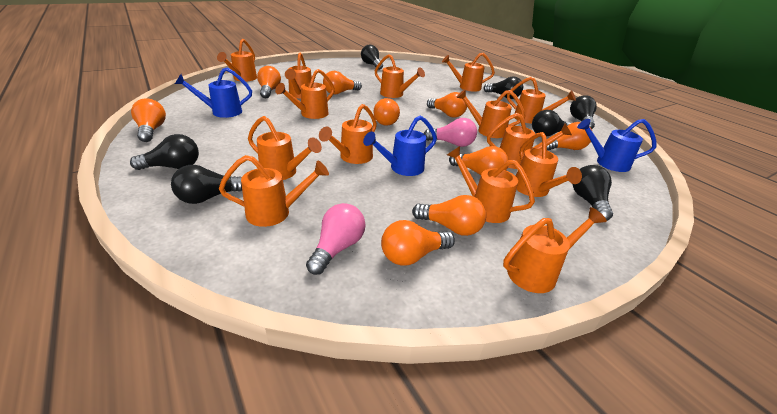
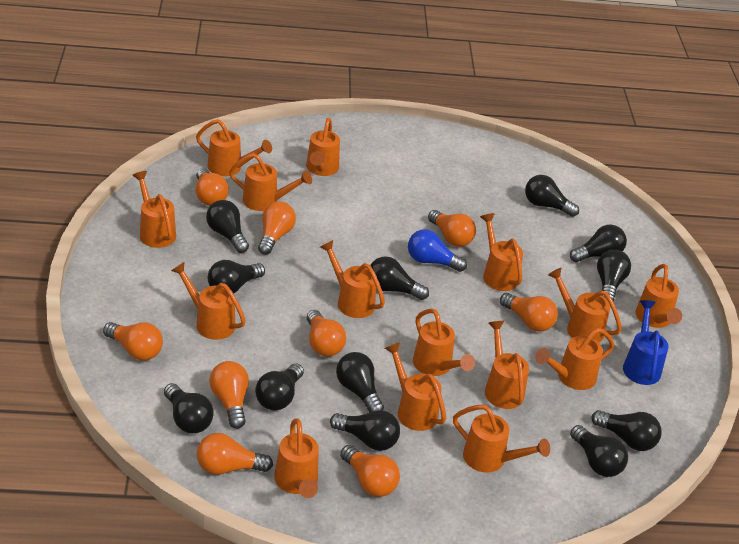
black light bulb: [130,134,199,170] [171,165,242,204] [361,45,383,70] [484,77,523,99] [532,110,571,136] [570,95,597,129] [573,165,613,221] = 7 -> [164,383,214,433] [206,200,249,253] [208,260,265,294] [255,363,304,410] [330,410,400,451] [336,352,384,413] [371,256,429,300] [525,175,579,217] [570,224,627,262] [570,425,628,477] [591,410,662,451] [597,249,631,301] = 12
blue light bulb: none = 0 -> [408,229,467,272] = 1
blue watering can: [175,68,252,118] [363,116,437,176] [577,119,656,172] = 3 -> [623,300,668,385] = 1
orange watering can: [217,39,257,82] [219,155,329,227] [248,116,322,180] [275,69,335,119] [285,52,312,98] [319,104,377,164] [375,54,425,98] [442,53,495,92] [447,146,535,223] [456,89,525,138] [487,113,572,169] [503,207,607,293] [507,77,576,123] [516,132,582,197] = 14 -> [132,171,176,248] [171,262,246,340] [196,119,272,176] [229,153,312,211] [274,418,319,498] [306,118,340,176] [320,240,385,318] [385,342,446,431] [413,309,475,376] [453,405,550,473] [480,213,523,291] [485,321,529,409] [535,328,614,390] [548,268,622,342] [635,264,682,328] = 15
pink light bulb: [306,203,365,275] [424,118,477,147] = 2 -> none = 0

